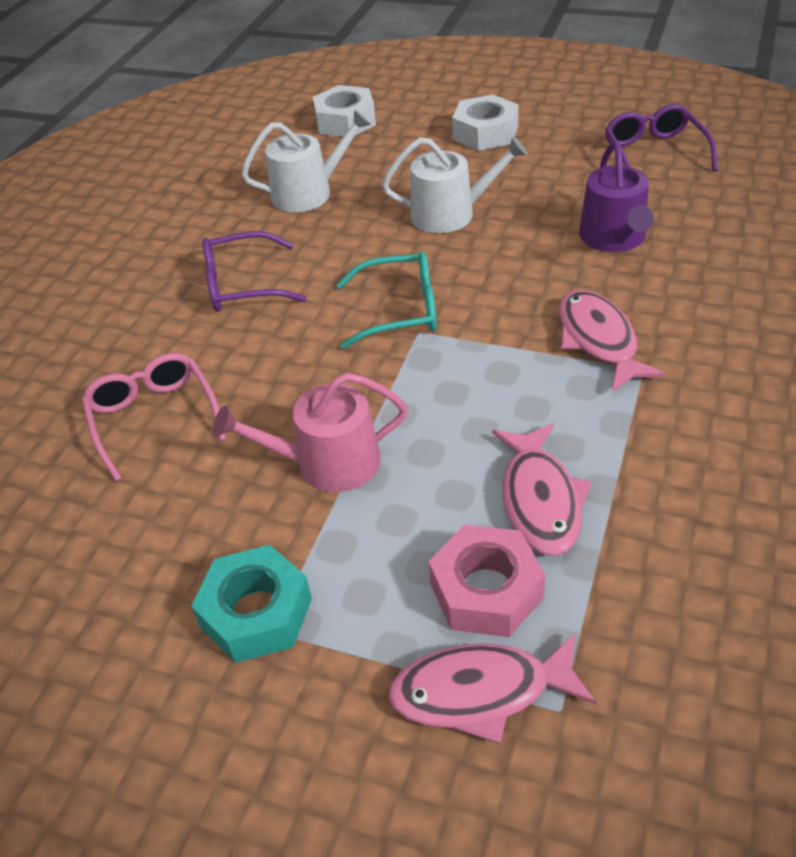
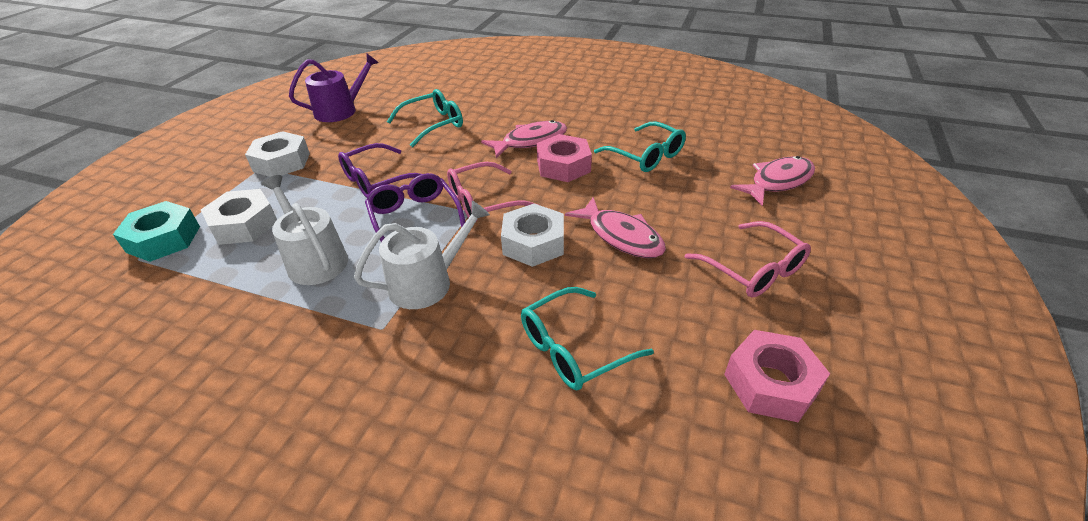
pink glasses: [82,353,226,482] = 1 -> [447,162,539,222] [685,221,811,298] = 2
pink nut: [428,525,545,637] = 1 -> [537,134,592,182] [724,330,830,422] = 2
pink watering can: [213,373,408,492] = 1 -> none = 0
turquoise glasses: [336,252,437,349] = 1 -> [387,89,463,147] [521,287,654,391] [594,121,686,172] = 3
white nut: [313,85,376,137] [452,94,519,151] = 2 -> [201,189,277,245] [245,131,310,177] [501,204,564,267] = 3

